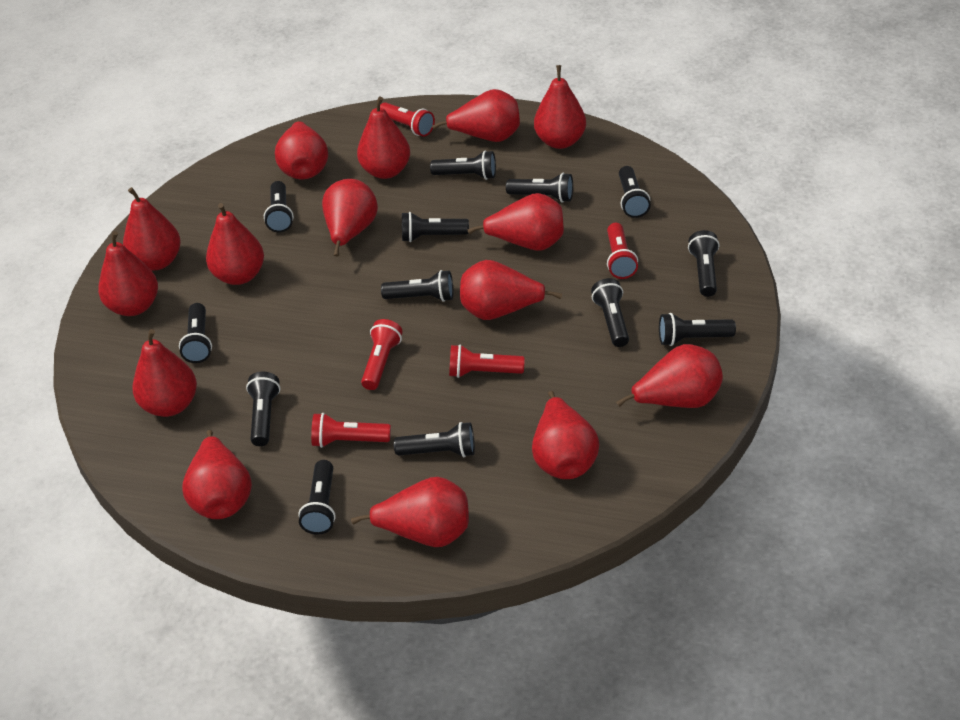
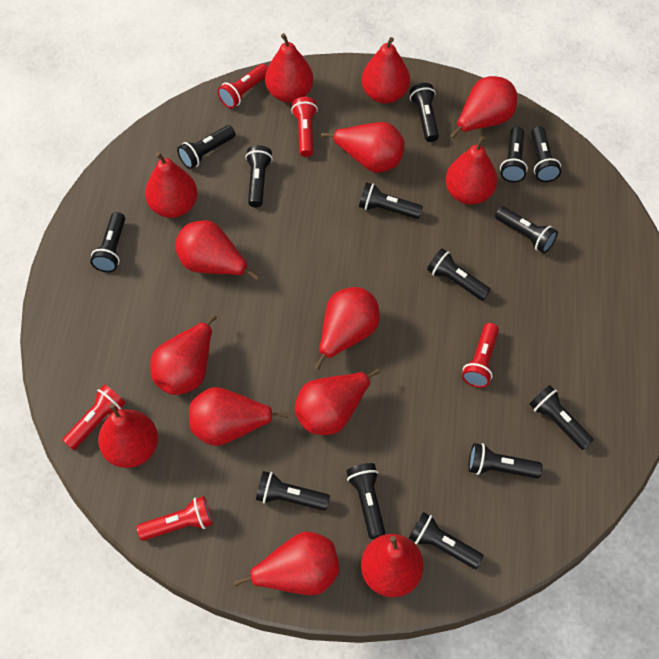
black flashlight: [179,303,212,363] [246,372,280,446] [264,181,294,232] [298,460,336,535] [381,270,453,302] [394,422,475,457] [402,212,469,242] [430,150,496,180] [506,173,573,202] [591,278,629,347] [619,166,651,218] [659,313,736,346] [688,230,720,297] = 13 -> [90,212,125,272] [177,125,235,169] [245,145,273,207] [256,471,330,511] [346,463,385,539] [359,182,423,219] [409,512,484,569] [410,83,439,142] [427,248,491,301] [468,443,543,478] [495,207,558,253] [500,127,528,183] [529,385,593,450] [531,126,561,182] = 14
red pear: [98,231,158,316] [123,187,181,270] [132,329,197,417] [182,430,252,519] [206,203,264,285] [275,120,328,179] [322,179,378,256] [351,477,469,547] [357,97,410,179] [432,89,520,142] [460,260,562,320] [468,193,564,251] [532,391,600,479] [534,65,586,149] [616,344,723,408] = 15 -> [98,404,158,468] [145,152,198,218] [150,315,217,395] [175,220,259,280] [189,387,289,446] [234,531,340,595] [265,33,313,103] [295,369,380,435] [315,287,380,369] [321,122,405,173] [361,37,410,104] [361,534,424,597] [445,136,498,205] [450,76,517,139] = 14

